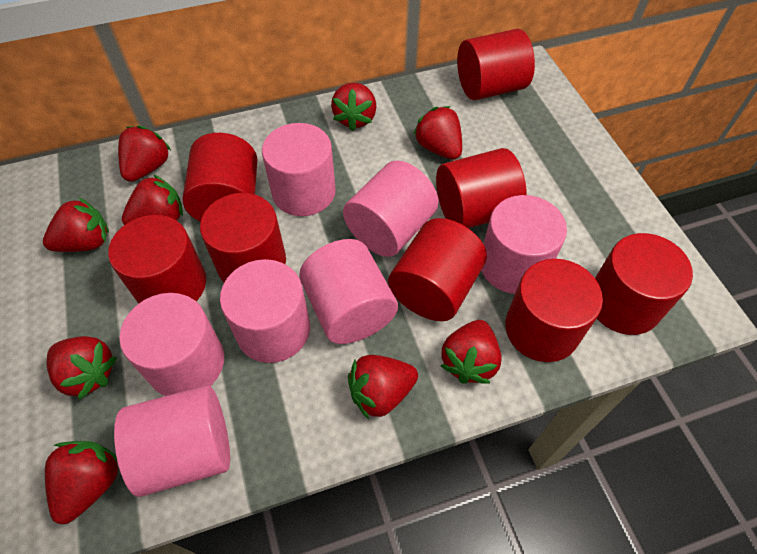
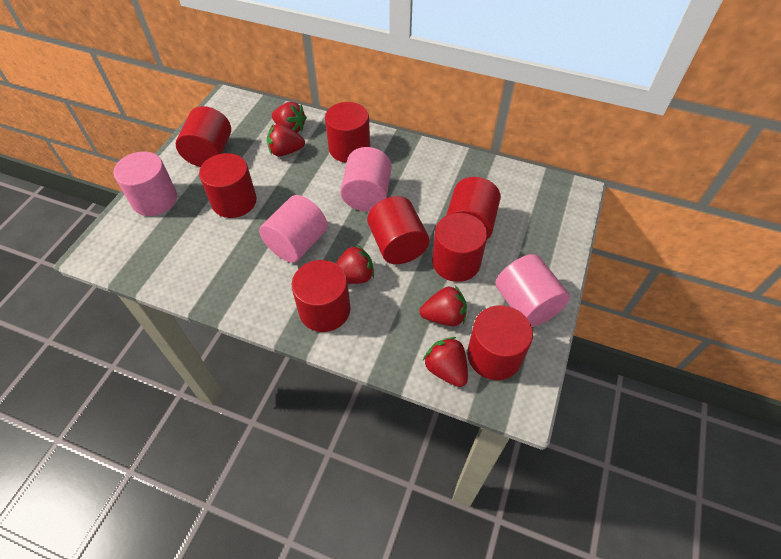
pink cylinder: [114,385,230,497] [119,293,224,396] [220,259,310,363] [262,123,336,216] [299,239,398,344] [343,160,439,257] [481,195,567,294] = 7 -> [113,151,177,216] [259,195,328,263] [340,147,391,211] [496,254,570,327] = 4
red strawberry: [43,198,109,252] [45,441,118,524] [47,336,117,400] [118,126,171,182] [122,174,183,225] [331,83,377,131] [348,355,418,419] [413,106,462,160] [441,320,502,384] = 9 -> [267,123,305,156] [272,102,307,133] [336,244,374,284] [420,285,467,326] [423,337,468,387] = 5

